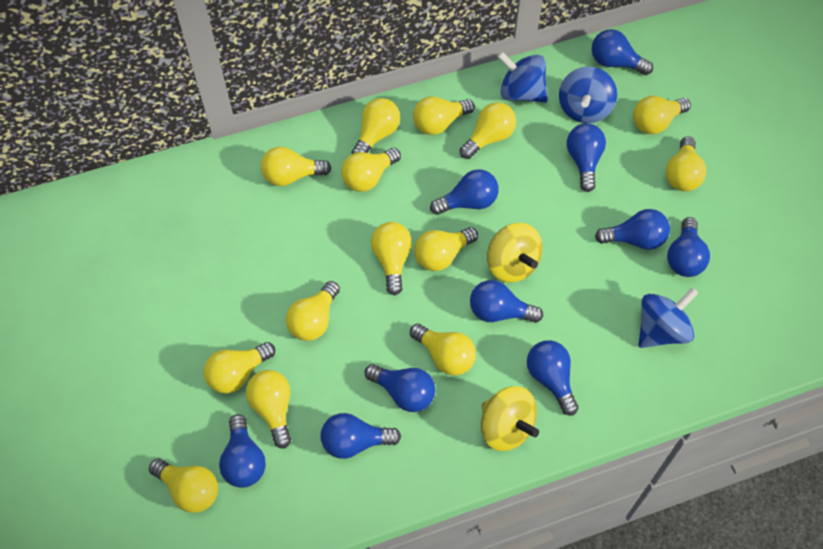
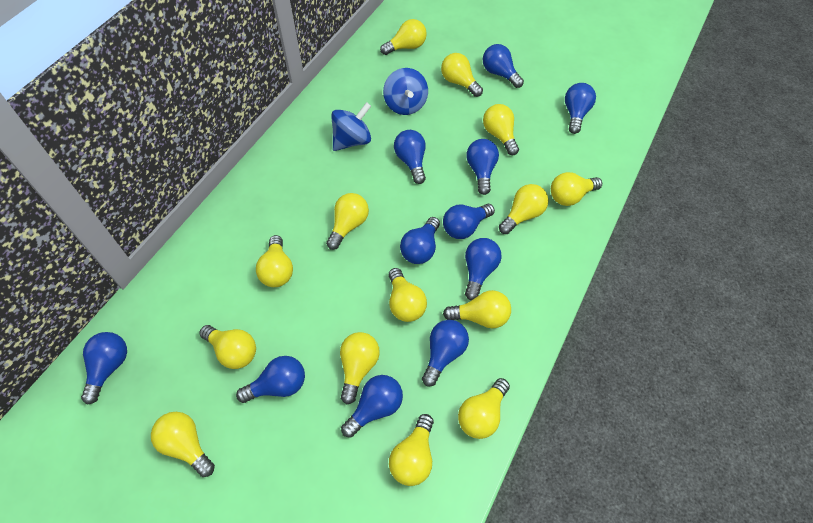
blue light bulb: [219,414,266,488] [321,413,401,459] [364,364,436,412] [430,169,499,215] [470,280,543,323] [527,340,579,416] [567,123,606,192] [591,29,653,75] [595,209,670,250] [667,217,710,277] = 10 -> [81,332,127,405] [236,356,305,403] [341,375,403,438] [394,130,426,184] [400,217,440,264] [422,320,469,387] [443,204,495,239] [465,238,502,300] [467,139,499,195] [483,44,524,88] [565,83,596,134] = 11
blue spinning top: [497,52,548,103] [559,66,617,123] [639,288,698,348] = 3 -> [331,102,371,151] [383,68,428,115] = 2
yellow spinning top: [481,386,539,451] [487,223,543,283] = 2 -> none = 0

